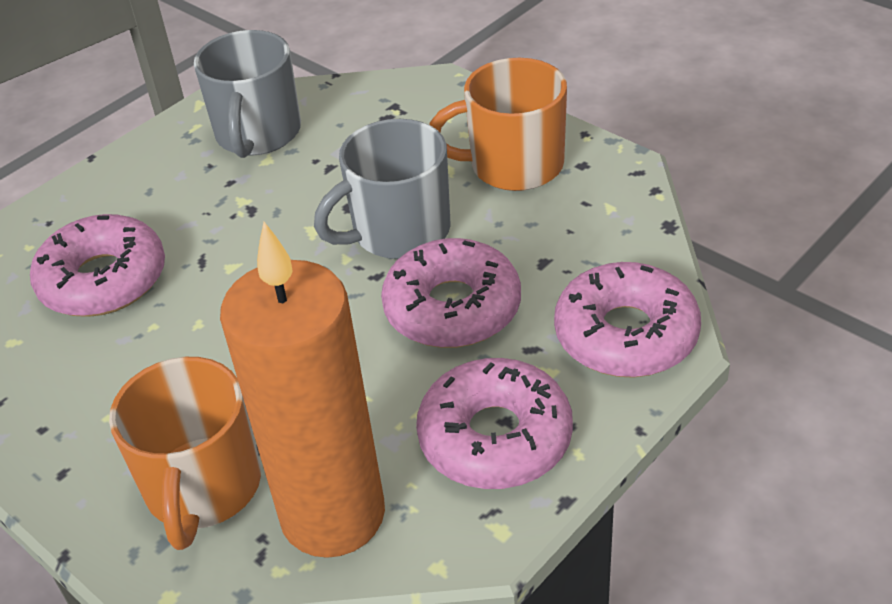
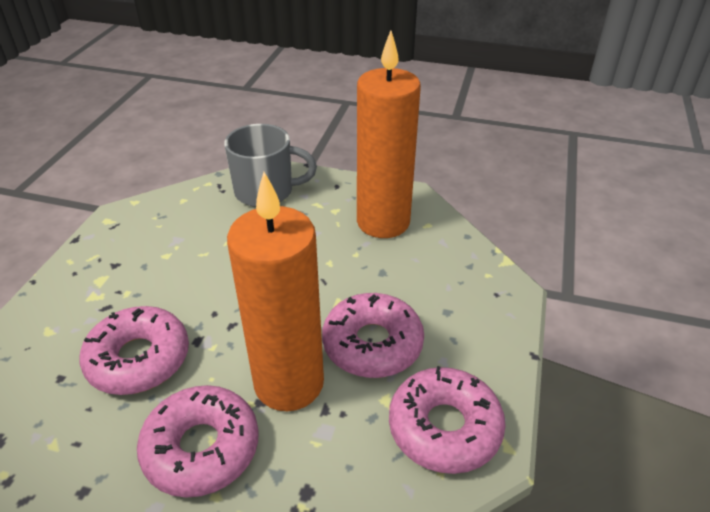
grey mug: [194,30,301,158] [314,119,450,259] = 2 -> [224,124,317,207] = 1
orange candle: [220,222,385,558] = 1 -> [227,172,324,411] [357,31,421,238] = 2
orange mug: [109,357,261,550] [429,58,567,191] = 2 -> none = 0

